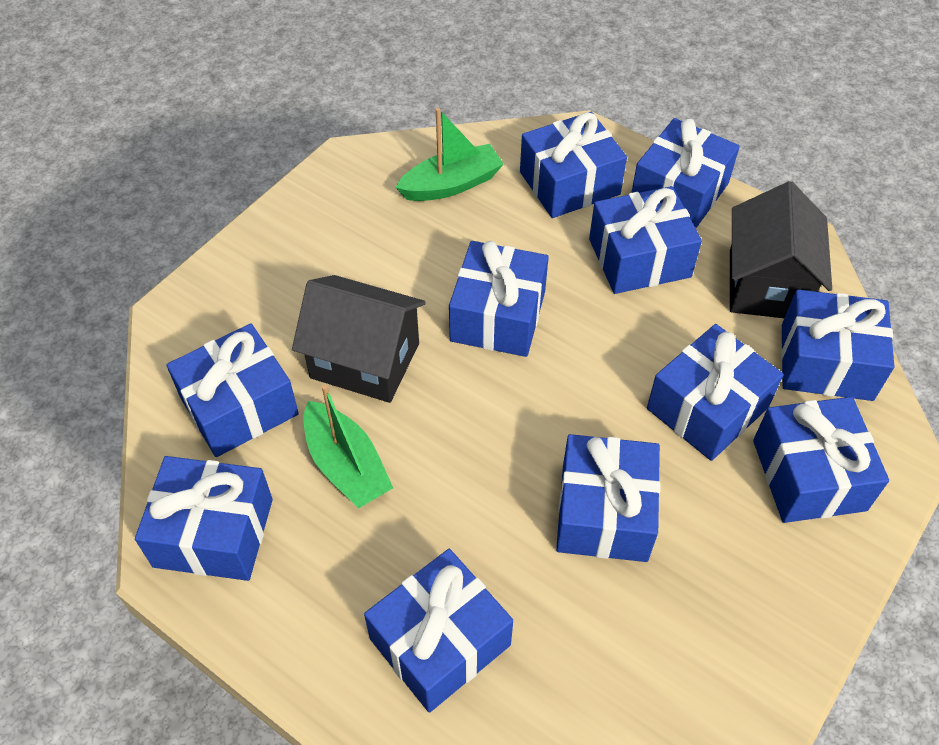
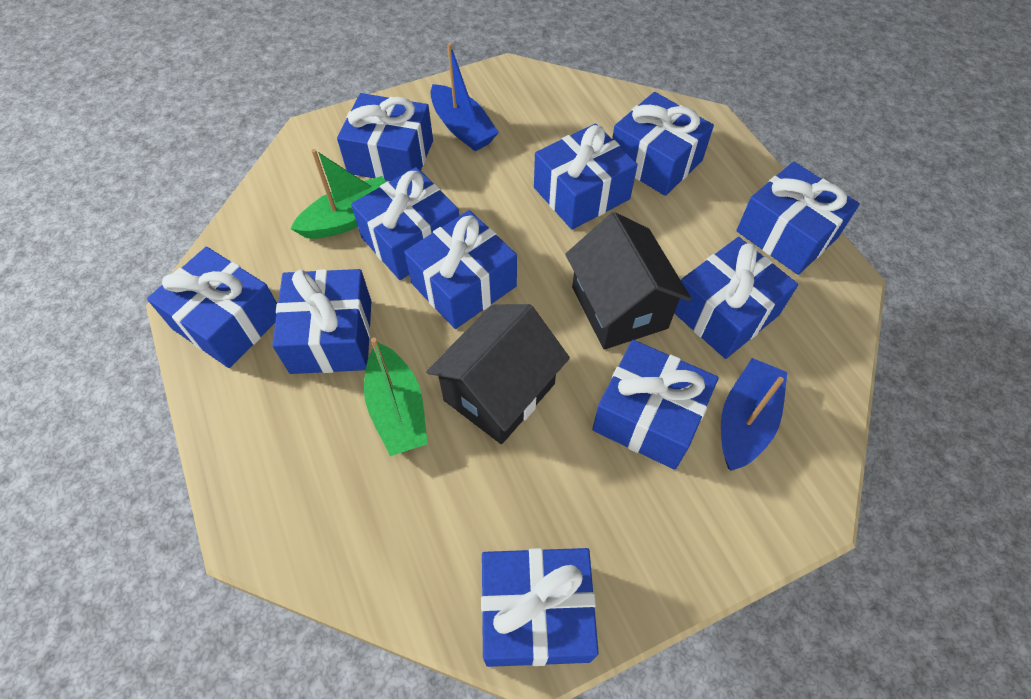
blue boat: none = 0 -> [430,43,499,151] [721,358,787,471] = 2

